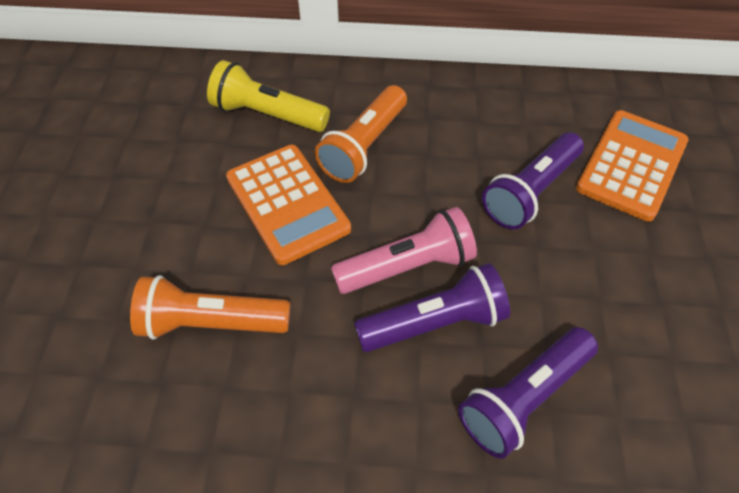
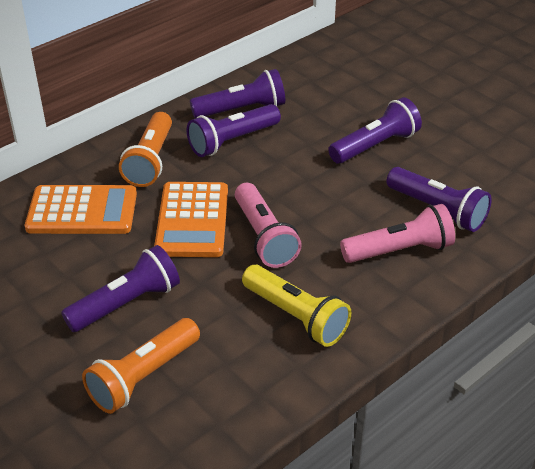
pink flashlight: [331,207,477,294] = 1 -> [235,183,302,268] [340,204,455,263] = 2
purple flashlight: [354,263,510,352] [458,327,598,459] [482,132,584,230] = 3 -> [61,245,180,332] [187,104,281,157] [190,69,285,118] [328,97,422,164] [386,167,492,232] = 5

